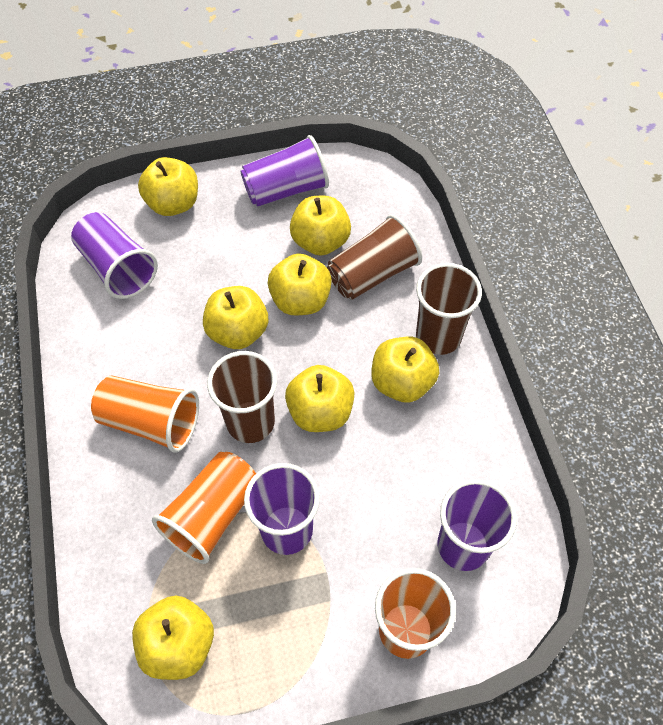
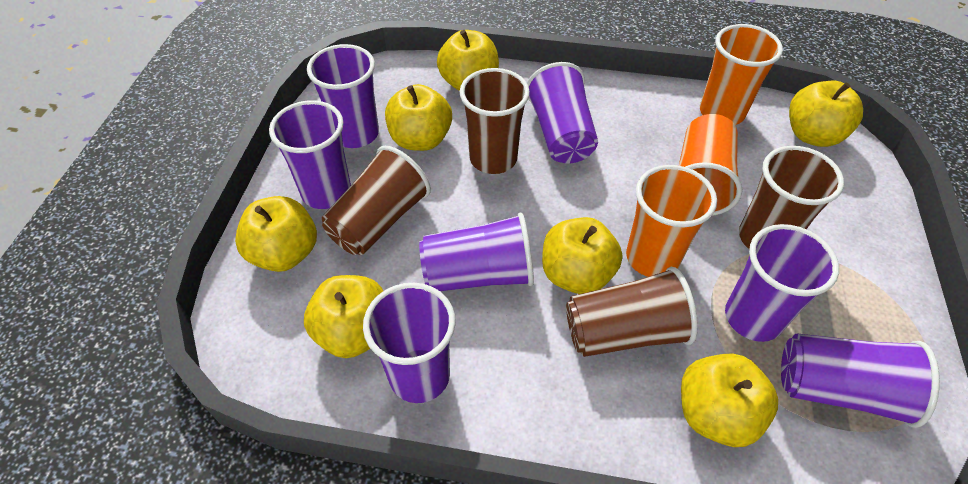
brown cup: [207,351,277,443] [327,214,422,300] [416,263,482,355] = 3 -> [322,146,431,255] [460,68,530,174] [566,267,698,357] [739,146,844,249] = 4
purple cup: [71,212,158,299] [240,135,329,207] [244,463,320,555] [437,479,517,571] = 4 -> [269,100,351,209] [307,44,379,148] [363,283,456,403] [419,213,534,291] [527,62,598,164] [725,224,839,342] [781,333,940,428] = 7

